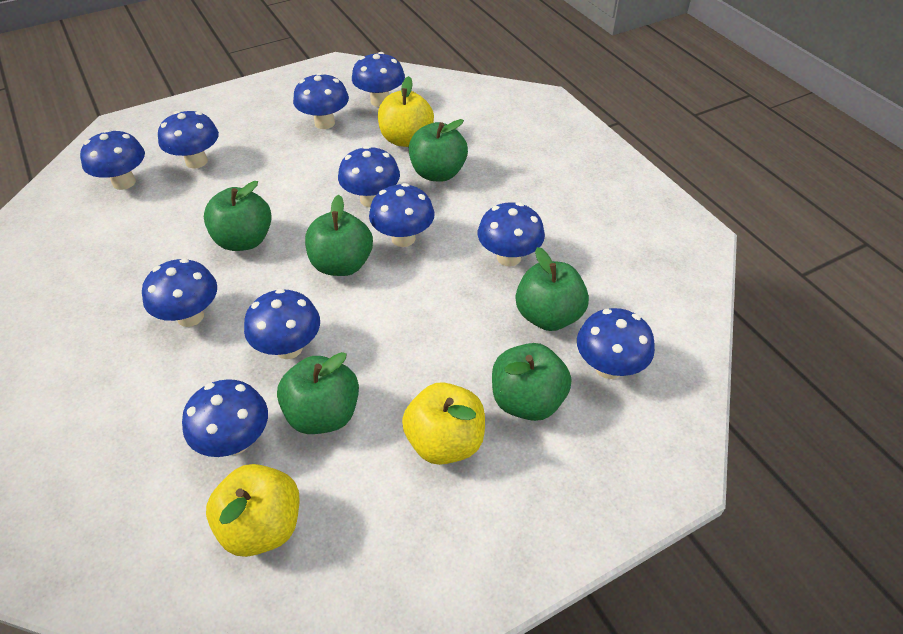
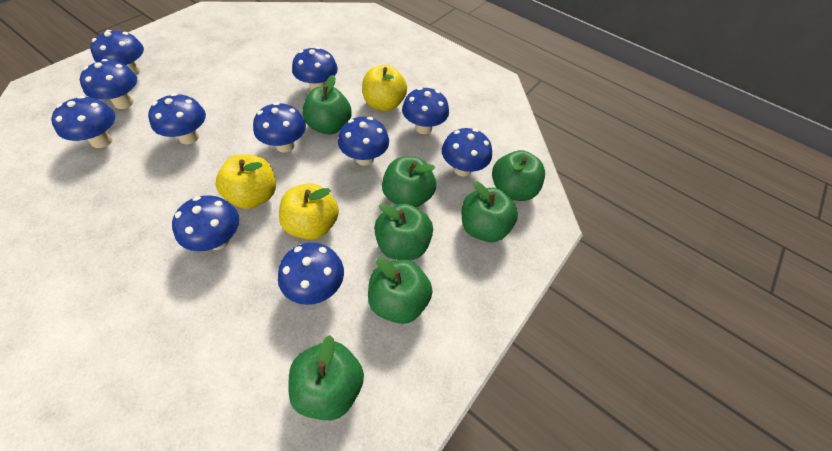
green apple: [204,181,272,251] [277,352,359,434] [305,195,373,276] [409,119,468,182] [492,343,571,421] [516,247,589,331] = 6 -> [288,335,364,420] [302,75,352,135] [368,257,433,324] [374,203,433,260] [382,157,436,207] [461,181,518,242] [492,150,545,201] = 7

